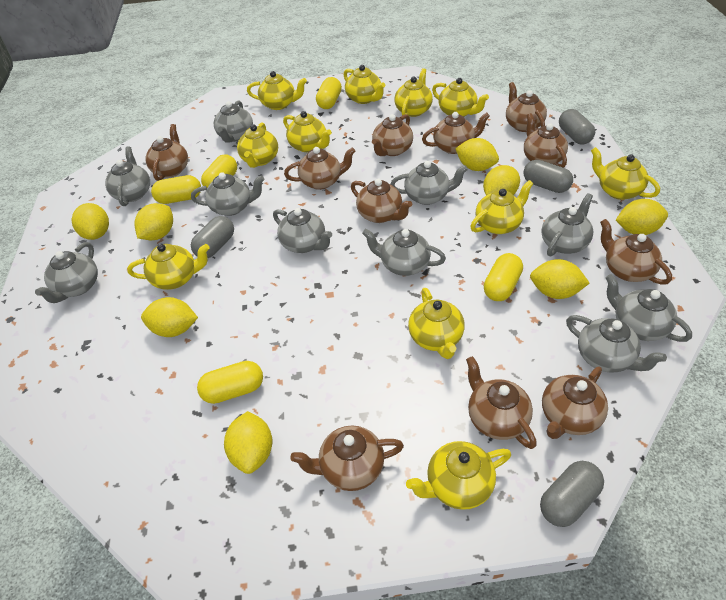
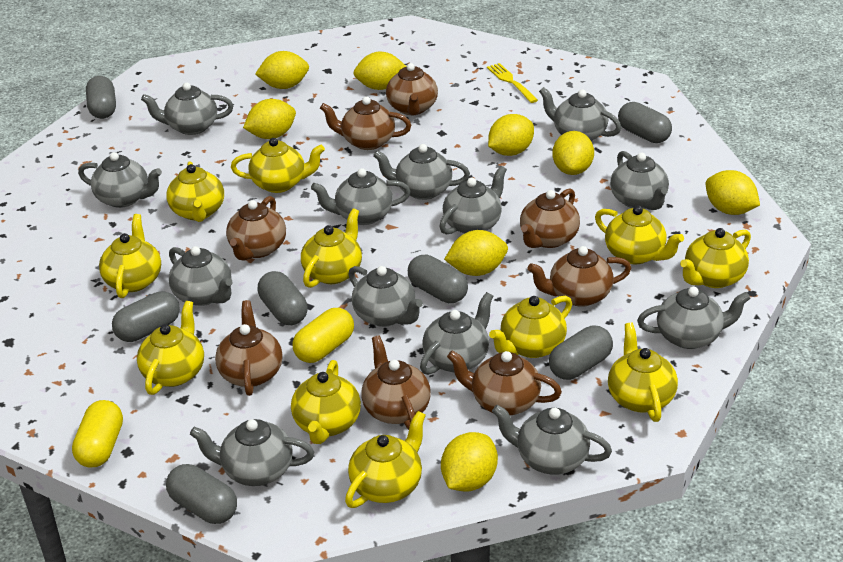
brown teapot: [146,124,188,181] [284,147,356,190] [290,425,404,491] [351,179,412,223] [372,114,413,156] [422,112,490,154] [466,356,537,449] [506,82,547,132] [524,113,568,168] [542,366,608,439] [600,219,672,285] = 11 -> [215,300,283,396] [226,196,286,261] [320,96,411,150] [361,336,431,430] [386,63,438,116] [447,351,562,415] [520,188,580,248] [528,246,631,307] = 8
grey capsule: [191,216,234,258] [524,160,573,193] [540,461,604,527] [559,109,595,145] = 4 -> [86,76,116,119] [112,291,180,342] [166,464,237,524] [257,271,308,325] [408,254,468,303] [549,326,613,380] [618,102,672,143] = 7
grey teapot: [35,242,98,303] [105,147,150,206] [191,172,264,216] [214,100,253,143] [273,208,332,253] [362,229,446,276] [390,161,468,205] [541,193,593,256] [566,315,667,373] [605,274,692,342] = 10 -> [78,152,162,208] [141,82,233,135] [169,246,233,306] [190,419,314,486] [311,168,411,225] [348,266,423,327] [373,144,470,200] [420,292,493,375] [439,166,507,235] [492,405,612,475] [539,87,621,141] [610,151,669,210] [637,287,750,349] = 13
yellow capsule: [151,175,201,204] [197,361,263,404] [201,154,237,188] [316,77,342,109] [484,253,523,301] = 5 -> [72,400,123,467] [293,308,354,363] = 2
yellow fork: none = 0 -> [487,63,538,103] = 1

